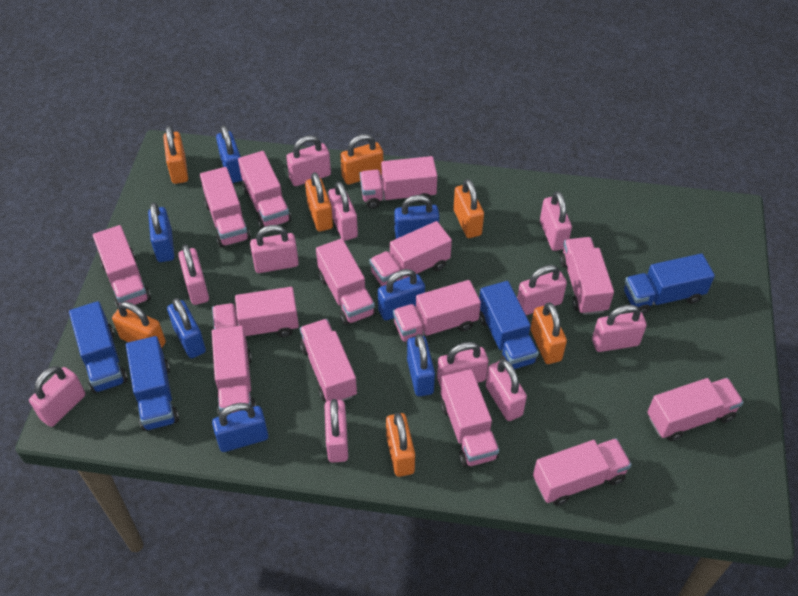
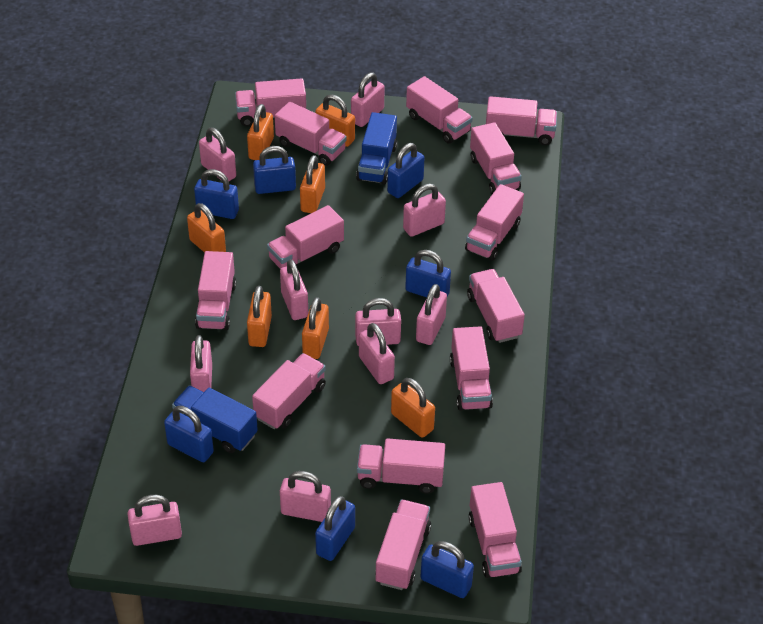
blue truck: [69,301,128,393] [126,336,179,431] [479,281,539,369] [624,254,715,315] = 4 -> [172,385,258,453] [356,112,397,184] = 2
pink padlock: [29,366,85,427] [178,244,209,305] [250,225,299,273] [286,135,331,186] [324,399,348,463] [328,182,358,241] [437,342,488,388] [486,359,527,421] [517,265,567,315] [540,191,572,251] [592,305,647,352] = 11 -> [127,495,182,546] [190,335,212,392] [199,128,236,181] [280,260,308,320] [280,471,331,522] [351,72,385,127] [355,298,401,346] [359,323,395,384] [403,184,446,237] [416,284,447,345] = 10

